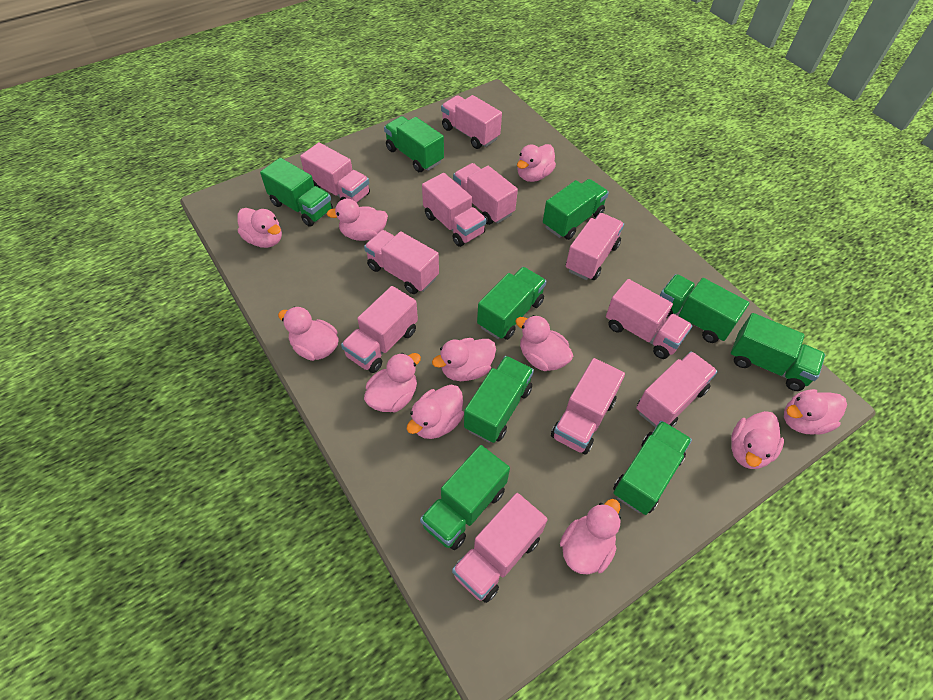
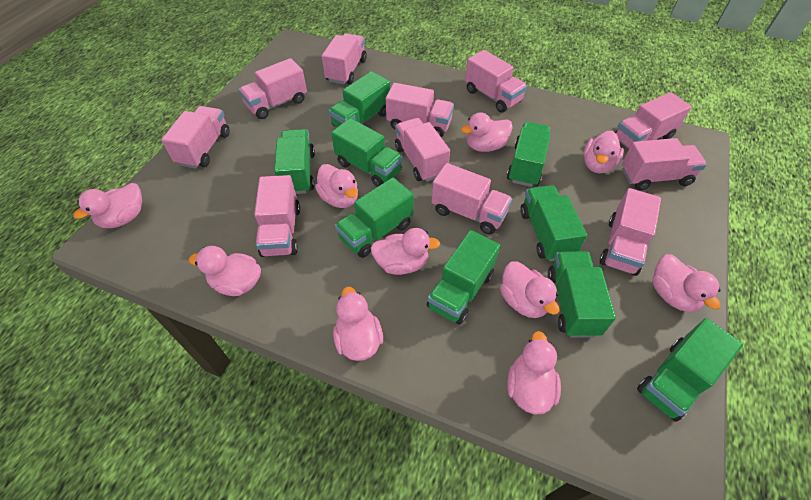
pink duck: [238,208,282,248] [278,307,339,361] [327,199,388,241] [364,353,421,412] [407,385,464,439] [432,338,496,381] [515,315,573,371] [517,144,556,182] [560,499,621,574] [731,411,784,469] [784,389,847,435] = 11 -> [73,183,142,228] [189,246,261,296] [315,164,358,208] [333,287,383,361] [370,228,440,275] [461,112,513,152] [500,261,560,318] [507,331,561,414] [583,131,624,174] [652,254,721,312] = 10

